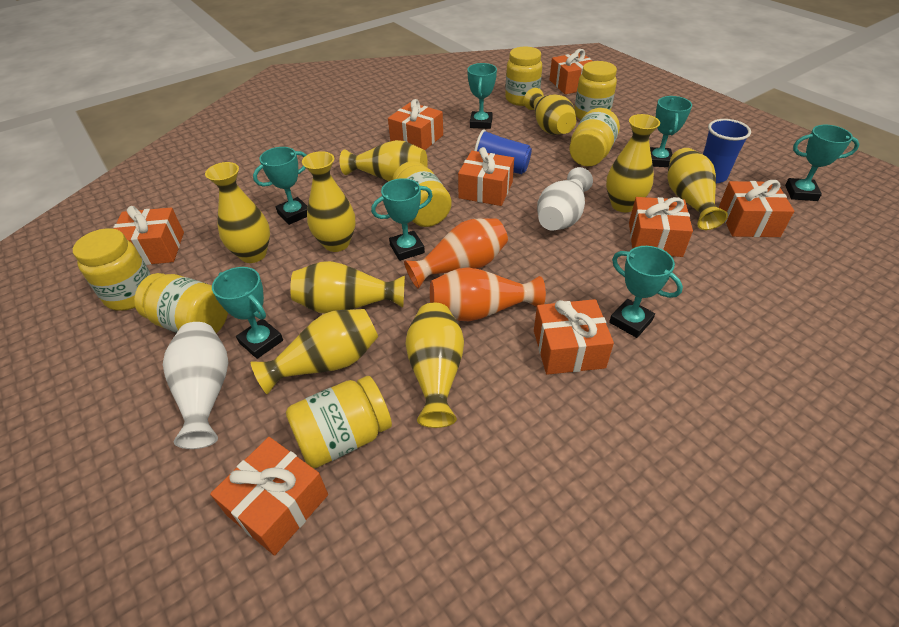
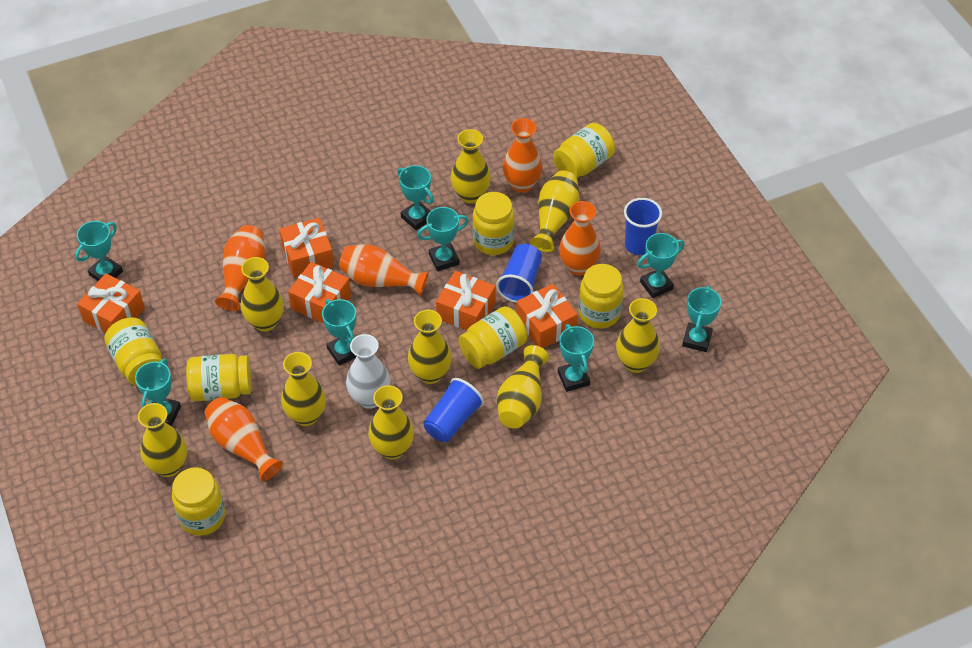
blue cup: [474,129,532,174] [703,119,751,183] = 2 -> [423,378,484,442] [496,244,542,303] [624,198,662,255] = 3
orange gift: [113,206,184,265] [210,437,328,556] [388,99,443,150] [458,147,514,206] [534,299,614,375] [550,49,592,94] [629,197,693,257] [719,180,794,237] = 8 -> [77,273,145,333] [279,218,334,278] [288,262,351,323] [436,271,496,330] [516,284,578,348] = 5
orange vase: [404,218,508,289] [430,267,546,322] = 2 -> [204,397,283,481] [215,225,266,311] [339,244,429,296] [503,118,543,193] [559,201,601,276] = 5
turquoise trophy: [212,267,283,359] [253,147,308,225] [371,178,433,261] [467,63,497,129] [609,246,683,338] [650,96,692,167] [785,125,860,201] = 7 -> [75,221,123,281] [135,359,181,426] [322,299,356,365] [397,165,434,230] [417,207,469,271] [558,324,594,392] [637,233,685,298] [682,285,721,352] = 8
white vase: [163,322,229,449] [537,167,593,231] = 2 -> [346,334,391,409] = 1

